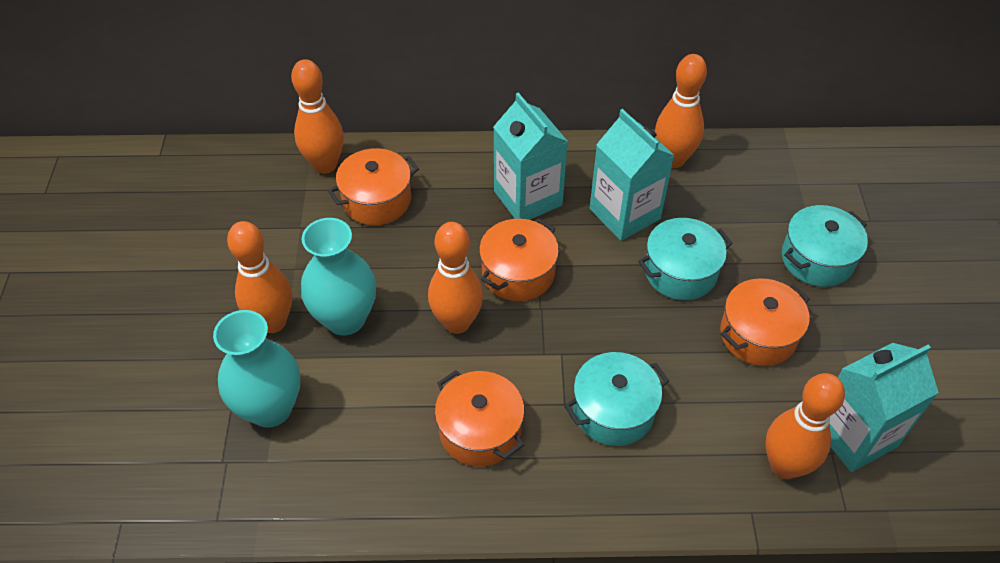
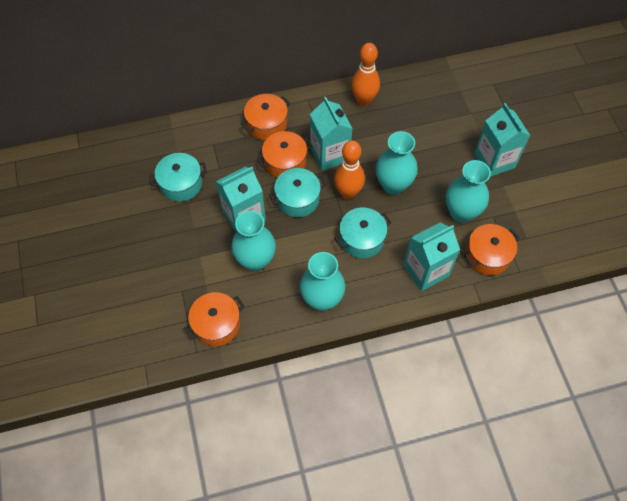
orange bowling pin: [227,221,292,333] [291,59,344,174] [428,222,483,334] [655,54,707,168] [765,373,845,479] = 5 -> [334,141,365,199] [351,43,380,106] = 2
turquoise carton: [493,93,568,220] [590,109,675,241] [829,343,939,472] = 3 -> [216,166,266,232] [310,97,353,171] [404,223,460,291] [474,103,530,177] = 4
turquoise vase: [213,310,300,428] [300,218,376,336] = 2 -> [231,211,276,271] [300,252,345,311] [376,131,418,195] [446,160,491,223] = 4

